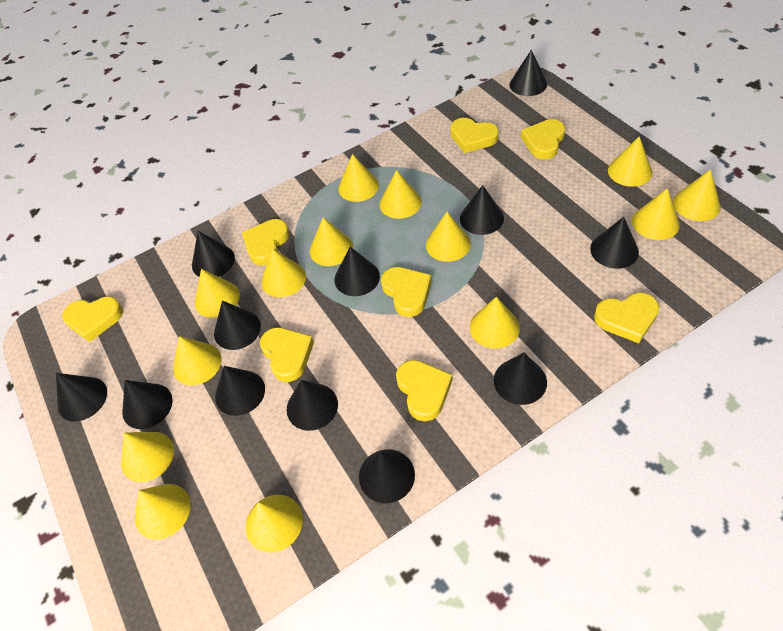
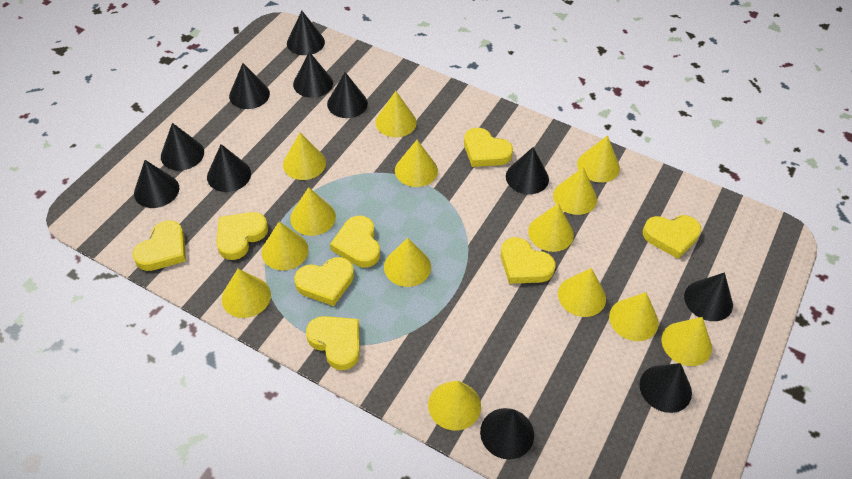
black cone: [56,373,107,422] [122,380,173,429] [192,231,235,277] [214,301,261,350] [215,366,265,416] [287,380,338,431] [335,247,380,296] [359,449,415,503] [460,185,504,235] [494,352,547,405] [509,50,547,96] [590,217,639,269] = 12 -> [134,160,179,208] [161,123,204,170] [207,144,251,192] [229,63,270,109] [287,11,325,55] [293,52,333,98] [327,72,368,118] [480,408,534,459] [506,147,549,194] [640,363,692,413] [684,272,733,321] = 11

